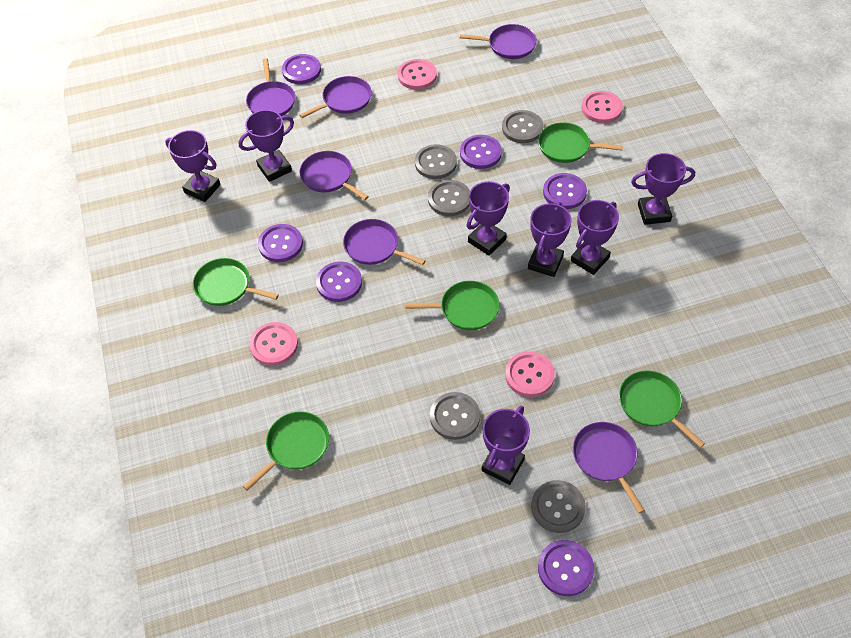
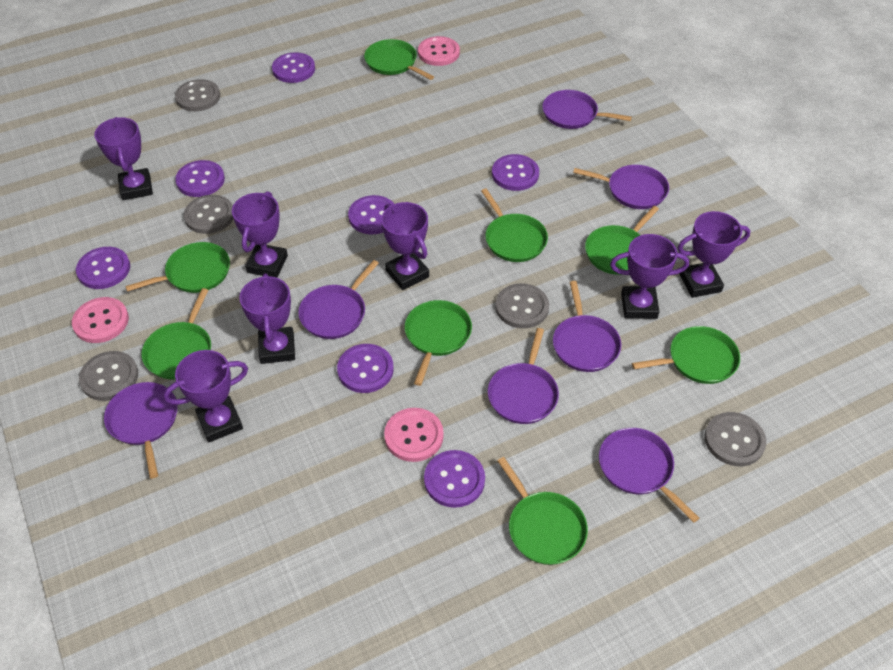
green pan: [193,258,279,306] [243,411,329,491] [405,281,499,330] [538,122,623,163] [619,370,705,448] = 5 -> [125,242,230,293] [142,288,211,379] [364,39,434,80] [405,300,472,386] [481,188,548,262] [497,457,588,565] [585,206,659,275] [632,326,740,384] = 8
pink button: [249,322,298,366] [398,59,437,90] [505,351,555,397] [581,91,623,123] = 4 -> [72,297,129,343] [384,408,444,462] [418,36,460,66] = 3
purple button: [258,224,303,262] [282,54,321,84] [316,262,362,302] [460,135,502,169] [538,540,594,596] [543,173,587,209] = 6 -> [76,247,130,289] [175,160,225,197] [272,52,315,83] [337,344,394,393] [348,195,394,234] [424,450,485,508] [492,154,539,191] = 7
purple pan: [246,58,295,116] [299,76,372,118] [300,151,369,200] [343,219,425,265] [460,24,537,59] [573,422,645,513] = 6 -> [104,382,178,479] [298,260,379,339] [488,328,559,424] [542,90,632,129] [553,281,621,372] [573,165,669,209] [599,428,699,523] = 7

